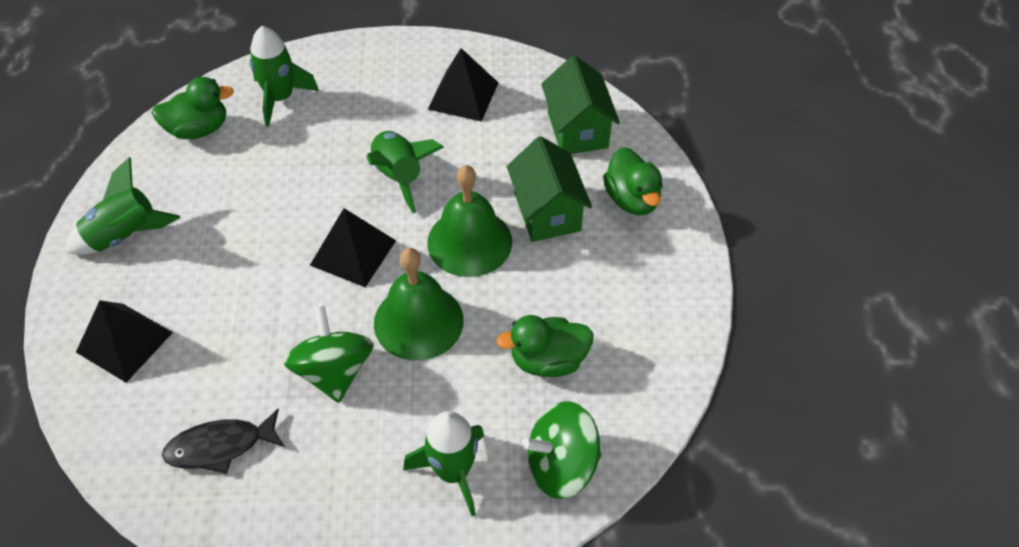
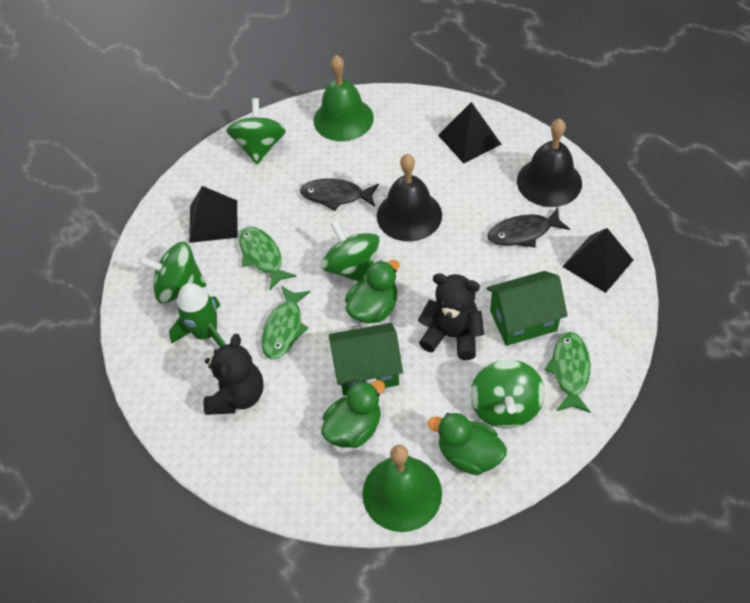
black bell: none = 0 -> [377,154,442,242] [517,118,582,207] = 2
black fish: [162,409,285,474] = 1 -> [300,179,379,211] [488,208,570,247] = 2
black teddy bear: none = 0 -> [203,334,264,415] [418,273,484,360] = 2
green fish: none = 0 -> [239,226,297,290] [261,286,310,359] [544,332,591,413] = 3
green rocket: [66,157,180,255] [249,26,319,127] [366,131,444,213] [403,411,484,516] = 4 -> [169,283,226,347] = 1
green spinning top: [283,305,374,403] [522,401,601,499] = 2 -> [139,242,206,304] [226,98,286,164] [321,220,380,282] [470,359,545,428] = 4

